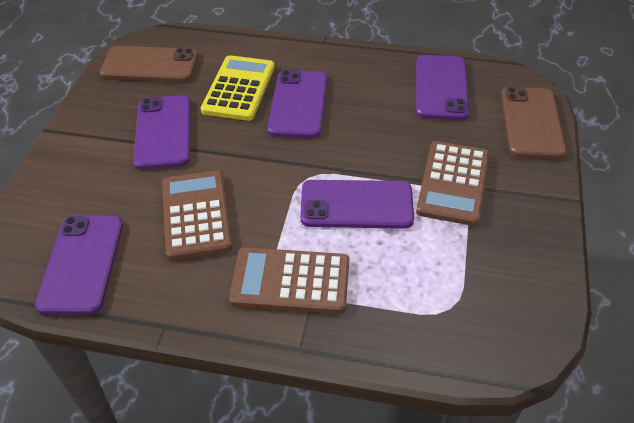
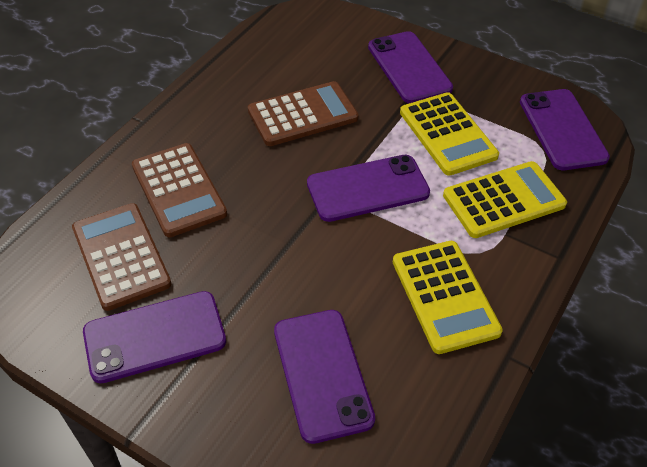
brown phone: [100,46,198,82] [501,87,567,159] = 2 -> none = 0
yellow calculator: [201,55,275,121] = 1 -> [393,241,503,354] [400,92,499,176] [443,161,567,238] = 3

